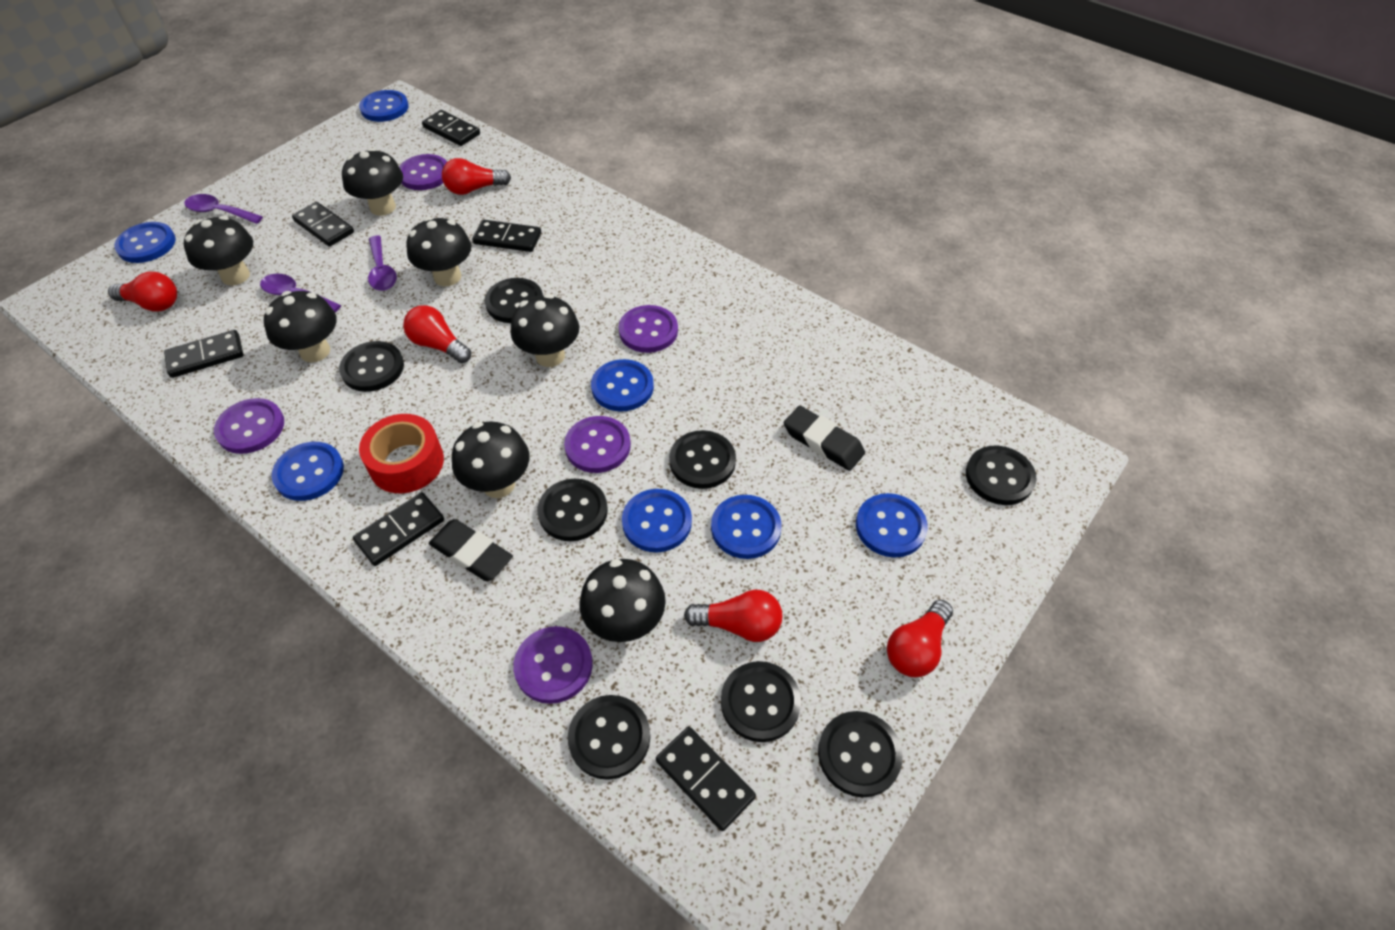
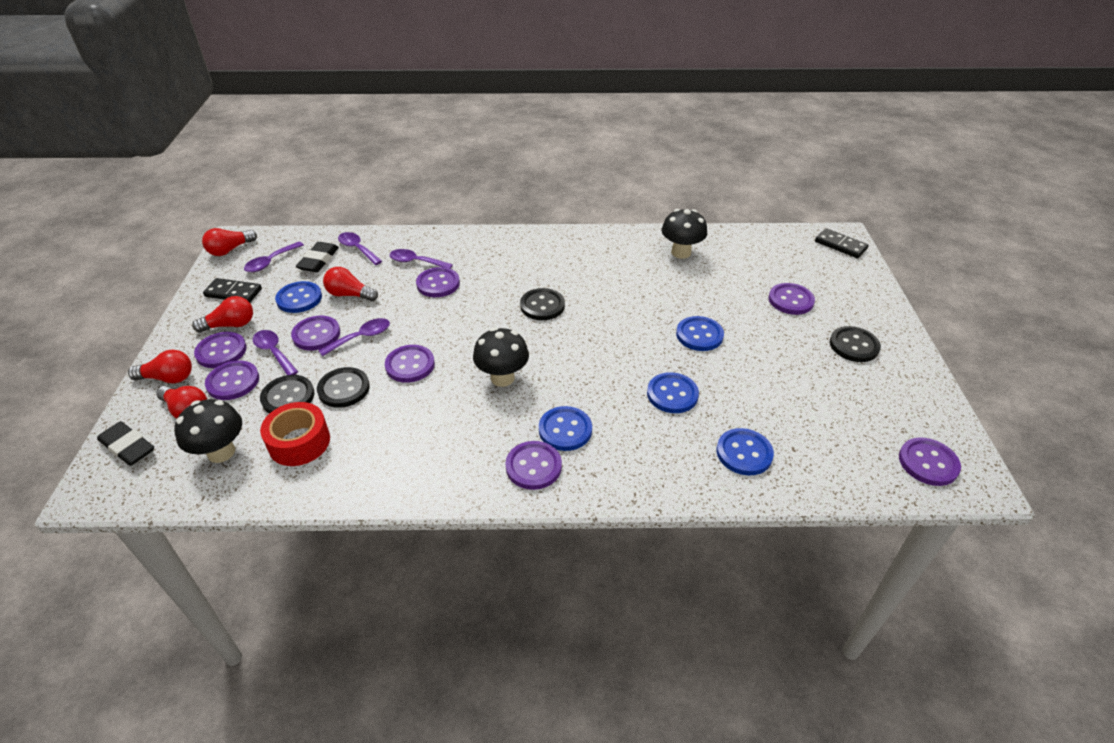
black button: [339,341,404,392] [485,278,543,323] [537,479,608,541] [568,695,650,780] [669,430,736,489] [721,661,801,742] [818,711,903,797] [966,446,1036,505] = 8 -> [260,375,314,414] [317,367,370,408] [520,288,565,320] [830,326,881,362] = 4
black domino: [164,330,243,378] [292,202,354,247] [353,492,444,566] [422,110,480,146] [472,220,541,252] [656,727,756,831] = 6 -> [203,278,262,302] [815,228,869,258] = 2
black mushroom: [184,216,253,285] [264,291,337,363] [342,148,403,216] [406,217,471,286] [452,421,529,498] [511,294,579,367] [580,559,666,642] = 7 -> [174,399,242,463] [473,327,529,387] [662,209,707,259] = 3
blue button: [114,222,176,263] [272,442,344,501] [359,90,409,122] [591,359,654,411] [622,489,692,552] [711,495,782,559] [856,493,928,558] = 7 -> [275,281,322,313] [539,406,592,451] [647,372,699,413] [676,316,724,351] [717,428,774,476] = 5
purple button: [214,398,284,454] [399,154,447,190] [513,626,593,704] [564,416,631,473] [619,305,678,353] = 5 -> [194,332,247,368] [205,360,259,400] [291,316,340,351] [385,345,435,383] [416,267,460,297] [505,441,562,490] [768,283,815,315] [899,437,961,486] = 8
purple spoon: [184,194,263,224] [260,274,341,313] [368,236,397,291] = 3 -> [244,242,304,272] [253,330,298,375] [318,318,390,357] [338,232,382,265] [389,249,453,269] = 5

